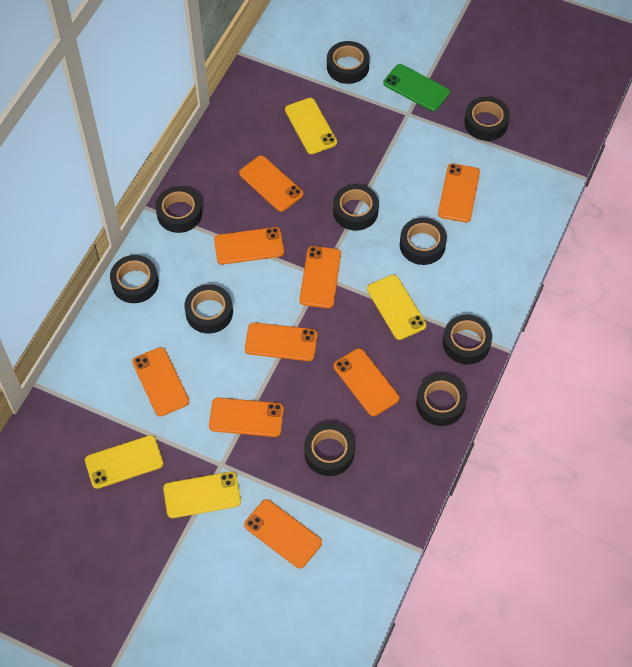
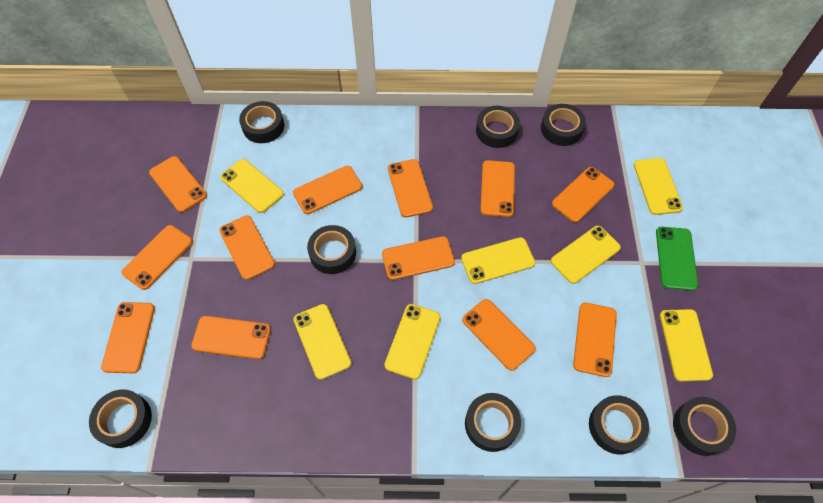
black tape: [110,255,159,303] [155,186,202,233] [184,284,233,333] [304,423,355,476] [327,41,370,84] [333,184,379,231] [400,218,447,265] [416,374,467,426] [443,314,492,364] [464,97,510,141] = 10 -> [89,389,152,448] [239,101,284,143] [307,225,356,274] [465,393,521,452] [476,106,520,148] [541,104,586,146] [589,395,649,454] [673,397,736,456] = 8
orange phone: [132,347,189,416] [209,398,284,437] [214,227,284,265] [239,155,303,212] [244,499,322,568] [245,322,318,361] [299,246,341,308] [333,348,399,416] [438,163,480,222] = 9 -> [101,302,155,373] [121,225,193,290] [149,156,207,212] [191,316,271,359] [219,215,275,280] [293,166,362,214] [382,236,455,280] [388,159,433,218] [462,299,536,371] [480,160,515,217] [552,167,615,223] [573,303,617,377] = 12
yellow phone: [85,435,163,489] [163,472,241,518] [285,98,337,154] [367,275,426,340] = 4 -> [220,159,284,213] [293,304,351,380] [384,304,441,380] [461,237,535,284] [551,226,621,284] [634,158,683,215] [660,309,713,381] = 7

